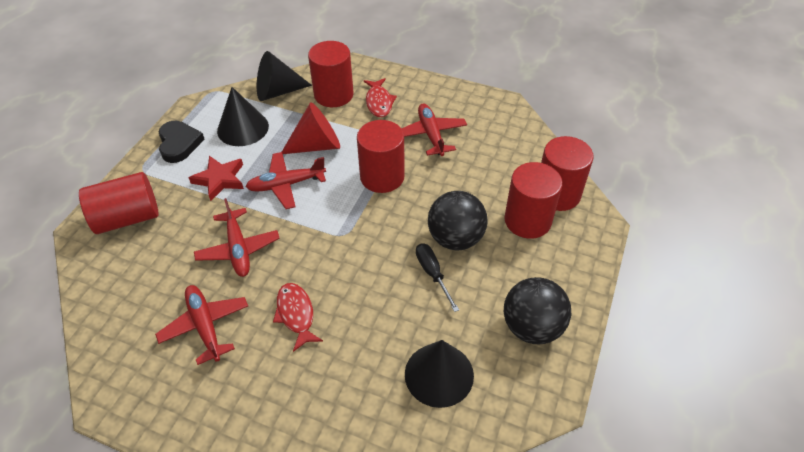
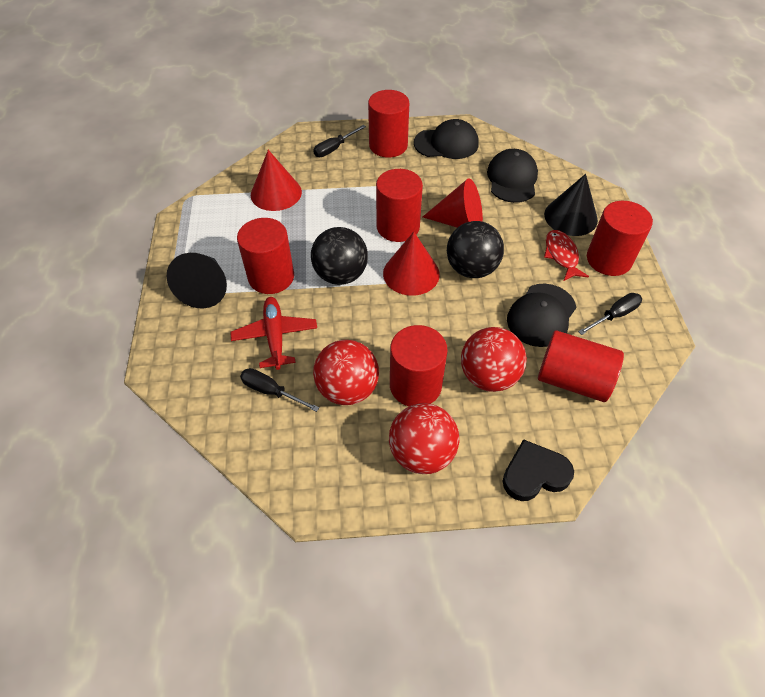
black cap: none = 0 -> [414,119,479,159] [487,149,538,203] [507,284,576,347] = 3
black cone: [217,87,269,146] [257,51,312,101] [405,340,474,408] = 3 -> [167,253,227,309] [544,174,598,236] = 2
black screwdriver: [416,243,459,312] = 1 -> [240,368,320,412] [313,125,366,157] [578,293,642,335] = 3
red ball: none = 0 -> [313,340,379,405] [389,403,459,474] [461,327,527,392] = 3
red cone: [282,102,340,154] = 1 -> [251,150,302,211] [383,232,440,296] [423,178,483,228] = 3
red cylinder: [79,172,159,234] [308,41,353,107] [357,120,405,193] [504,162,563,239] [541,136,594,211] = 5 -> [237,218,294,294] [368,90,409,158] [376,169,423,242] [390,325,448,406] [538,330,624,402] [587,201,653,276] = 6
red fish: [273,283,323,352] [364,78,397,117] = 2 -> [544,230,589,281] = 1
red plane: [155,285,248,365] [194,198,280,277] [246,152,326,209] [401,103,467,156] = 4 -> [230,297,317,370] = 1
red star: [188,156,244,201] = 1 -> none = 0

